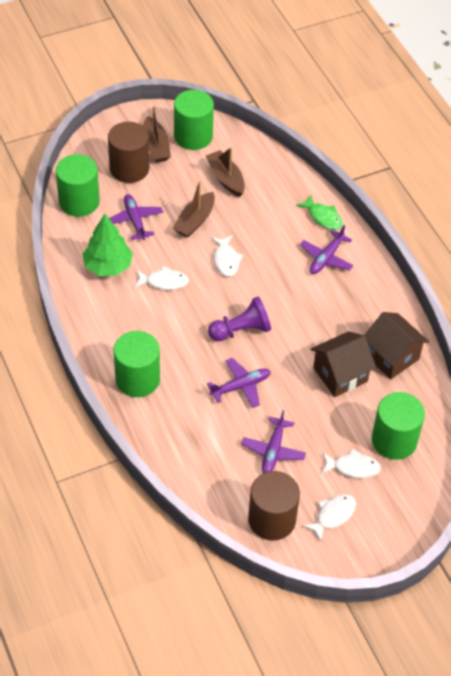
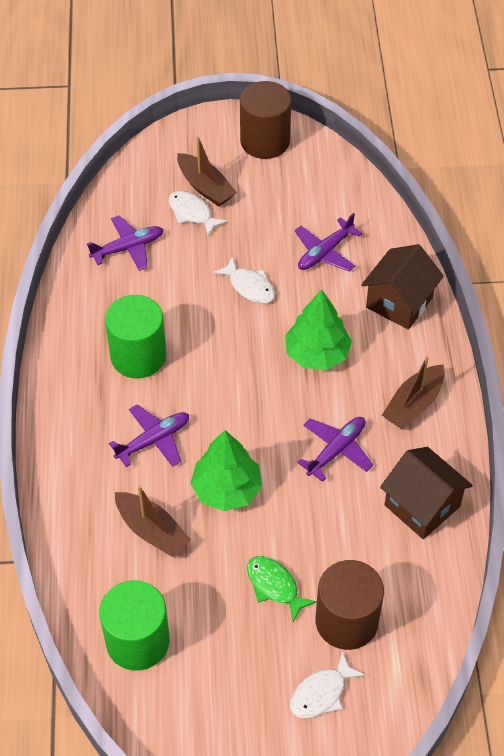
green cylinder: [56,154,100,217] [114,331,160,397] [174,90,214,150] [372,392,425,460] = 4 -> [99,580,170,671] [105,295,166,378] = 2
green tree: [82,214,133,276] = 1 -> [190,430,262,511] [285,289,352,370] = 2
purple pawn: [208,297,271,341] = 1 -> none = 0
white fish: [134,266,189,290] [211,235,243,277] [303,494,356,542] [321,449,381,478] = 4 -> [168,191,228,237] [213,256,275,304] [290,651,365,719] = 3

